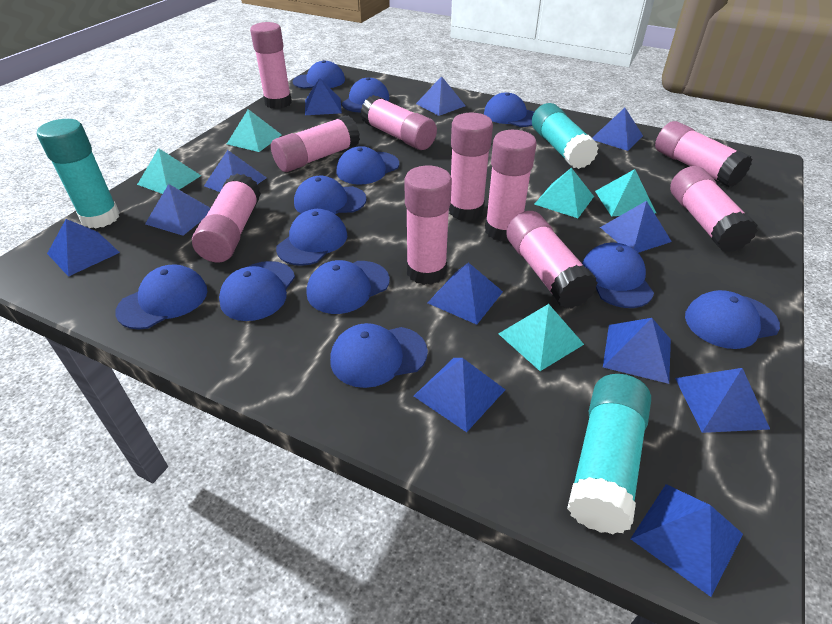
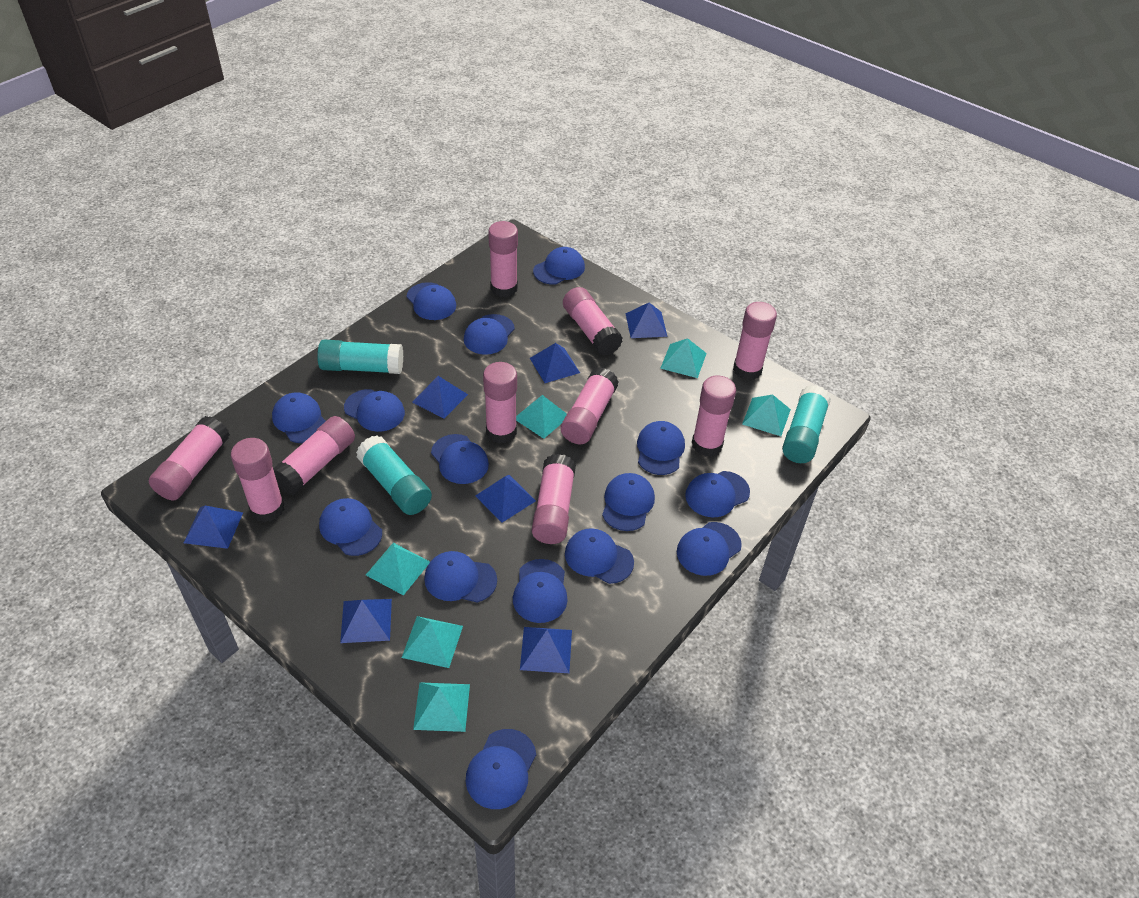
blue cap: [115,264,207,329] [219,261,295,321] [276,209,347,266] [293,60,345,89] [294,176,367,214] [307,260,390,314] [330,323,428,388] [336,146,399,184] [342,77,390,112] [484,92,534,127] [582,243,654,308] [685,290,780,349] = 12 -> [272,392,326,443] [319,498,382,556] [344,389,405,432] [407,282,456,320] [424,551,497,603] [431,434,489,484] [464,314,515,355] [466,729,536,809] [513,559,568,623] [533,247,585,285] [565,528,634,584] [602,473,655,531] [637,421,685,475] [677,522,742,576] [685,471,750,517] = 15
blue pyramid: [47,219,120,277] [145,184,210,236] [204,150,267,192] [305,78,342,115] [414,358,505,432] [416,76,466,116] [428,262,503,325] [592,108,643,151] [600,201,672,253] [603,318,671,384] [631,484,743,597] [675,368,770,433] = 12 -> [184,506,243,549] [340,599,392,643] [412,376,468,418] [475,475,536,523] [520,627,572,673] [530,343,580,383] [625,303,668,338] = 7
turquoise pyramid: [137,148,201,194] [227,109,282,152] [498,304,584,371] [534,168,594,218] [595,169,656,217] = 5 -> [366,543,430,595] [402,616,463,668] [413,682,470,732] [516,395,567,439] [660,338,707,378] [742,395,791,436] = 6

